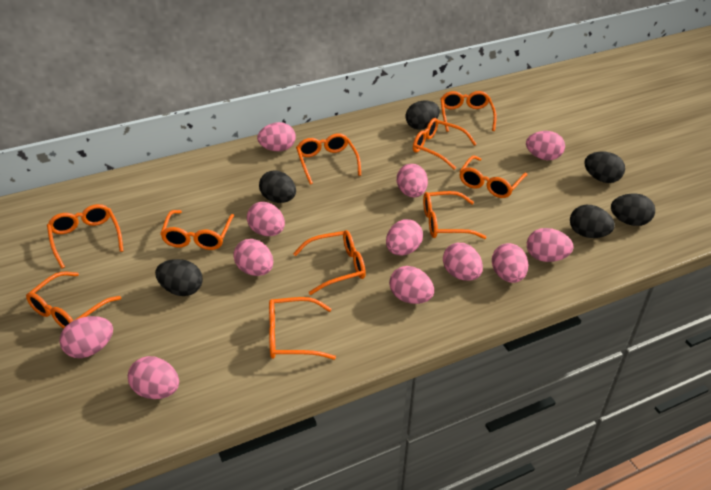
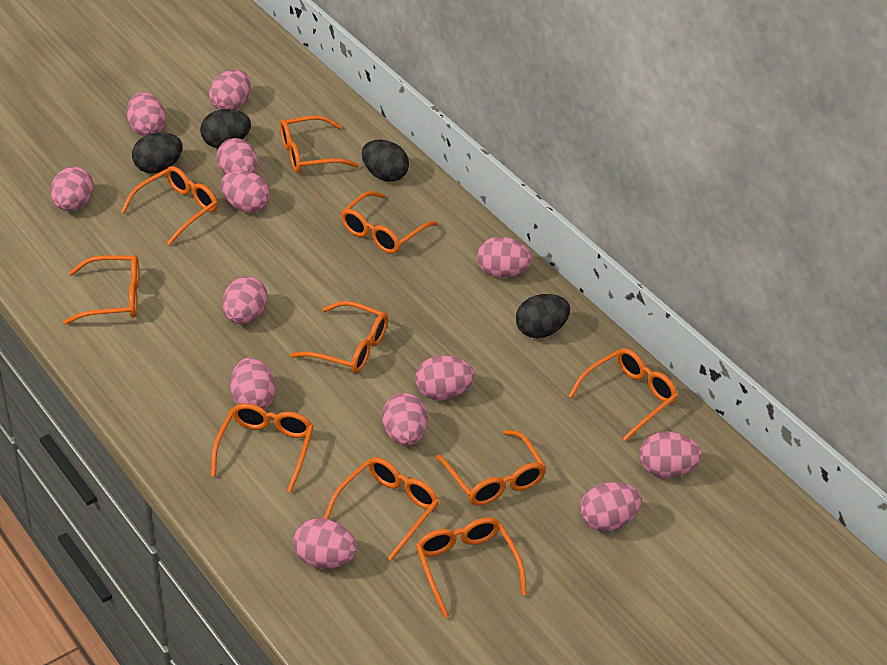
black egg: [155,259,202,296] [259,170,296,203] [405,100,440,130] [570,205,615,238] [584,152,625,183] [611,194,655,226] = 6 -> [132,132,183,174] [200,109,251,148] [362,140,409,182] [516,294,570,338] = 4
pink egg: [60,316,113,358] [128,356,179,399] [233,239,273,276] [247,202,285,236] [257,122,296,152] [386,219,423,256] [389,266,434,304] [397,164,428,197] [443,243,483,281] [492,243,528,283] [526,131,565,160] [527,228,574,262] = 12 -> [51,167,94,211] [127,92,166,136] [209,70,251,110] [216,138,258,174] [221,170,270,213] [223,276,268,324] [230,357,276,409] [293,518,357,569] [382,393,428,446] [415,355,475,400] [477,237,532,278] [580,482,642,532] [639,432,702,478] = 13

